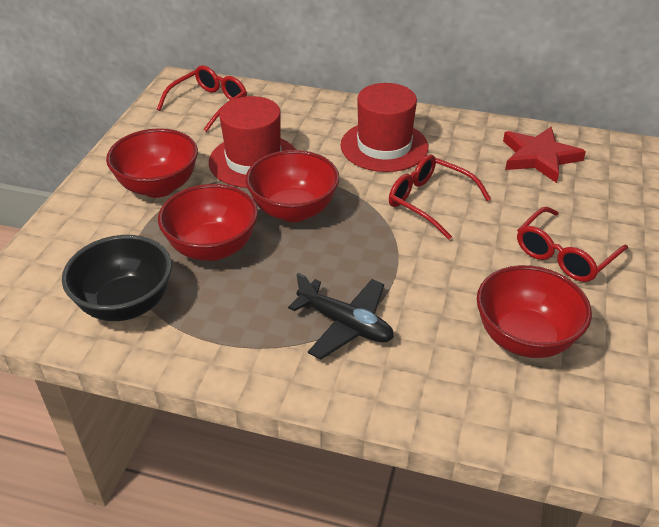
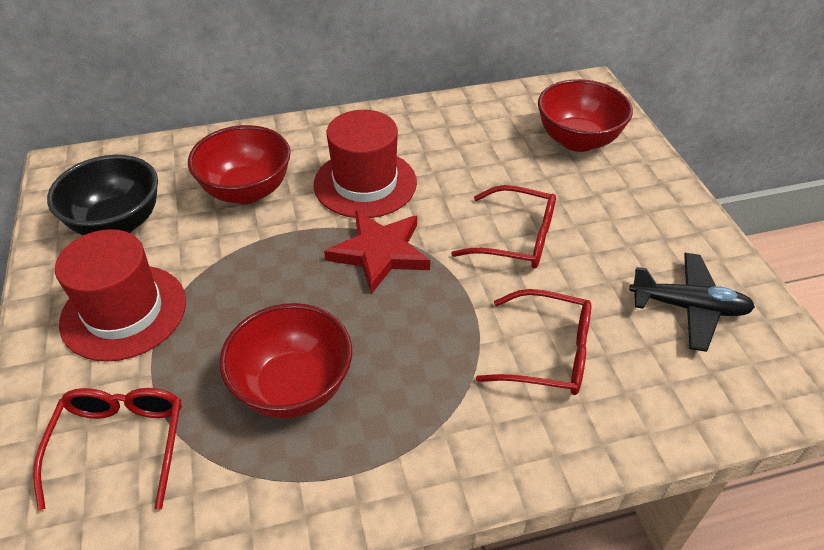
red bowl: [106,128,198,198] [158,184,258,261] [246,150,339,222] [477,265,592,358] = 4 -> [188,125,291,204] [219,303,352,418] [538,79,633,152] = 3

